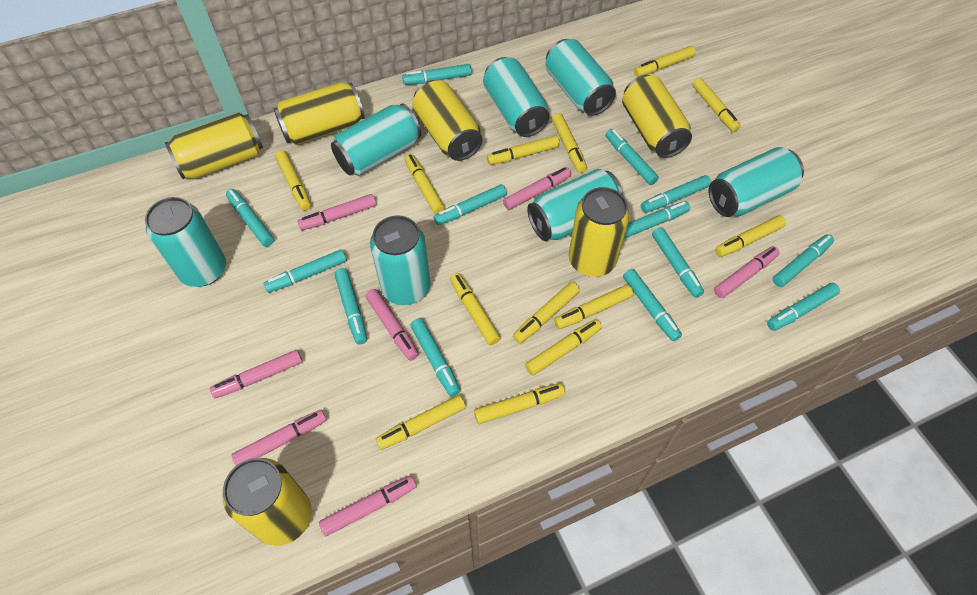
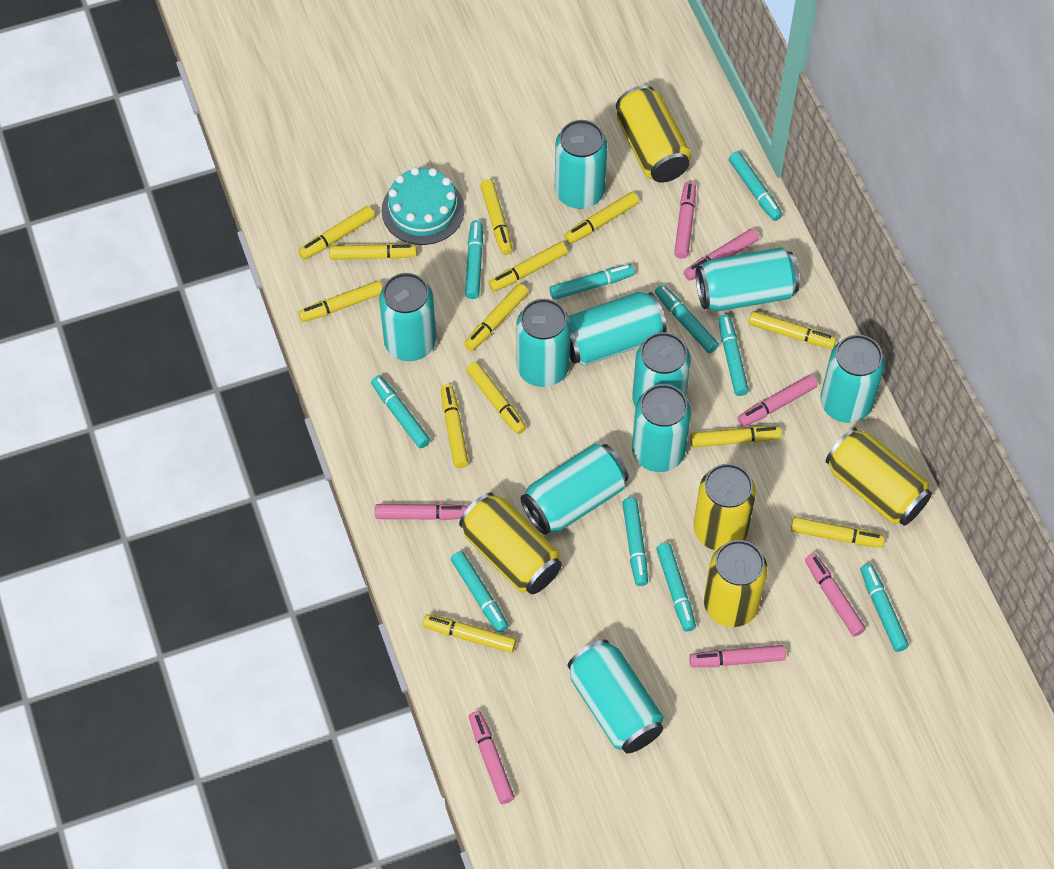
turquoise cake: none = 0 -> [382,167,465,245] = 1
turquoise can: [145,197,226,287] [331,104,421,176] [370,215,431,305] [483,57,550,137] [527,169,623,241] [545,39,616,116] [709,147,804,217] = 7 -> [379,273,436,361] [516,299,571,387] [521,444,628,535] [555,120,607,209] [568,639,663,753] [569,292,667,366] [632,332,691,407] [632,384,691,472] [696,247,800,312] [820,335,885,423] = 10
turquoise marker: [226,189,274,247] [264,249,347,293] [334,268,367,344] [402,64,472,85] [410,318,461,397] [433,184,507,225] [605,129,659,185] [623,269,682,341] [624,201,690,239] [641,175,711,213] [652,227,704,298] [767,283,840,331] [773,234,834,287] = 13 -> [371,376,430,448] [451,551,509,633] [465,220,483,299] [549,264,635,300] [622,498,648,586] [655,285,719,353] [656,543,696,632] [718,315,749,396] [729,151,782,221] [860,564,909,652] = 10
yellow can: [165,112,263,179] [223,458,312,546] [274,82,364,145] [412,80,482,161] [569,187,630,277] [622,75,692,158] = 6 -> [459,492,562,594] [616,85,691,183] [694,464,756,550] [704,540,768,627] [826,428,932,526] = 5

